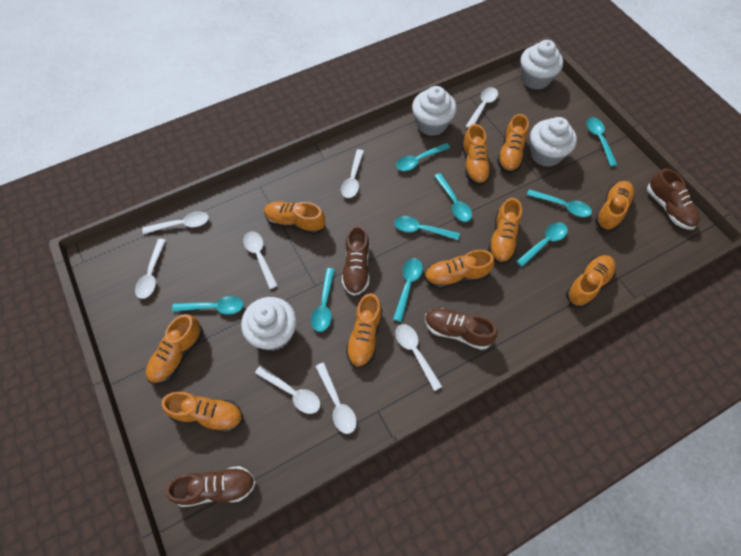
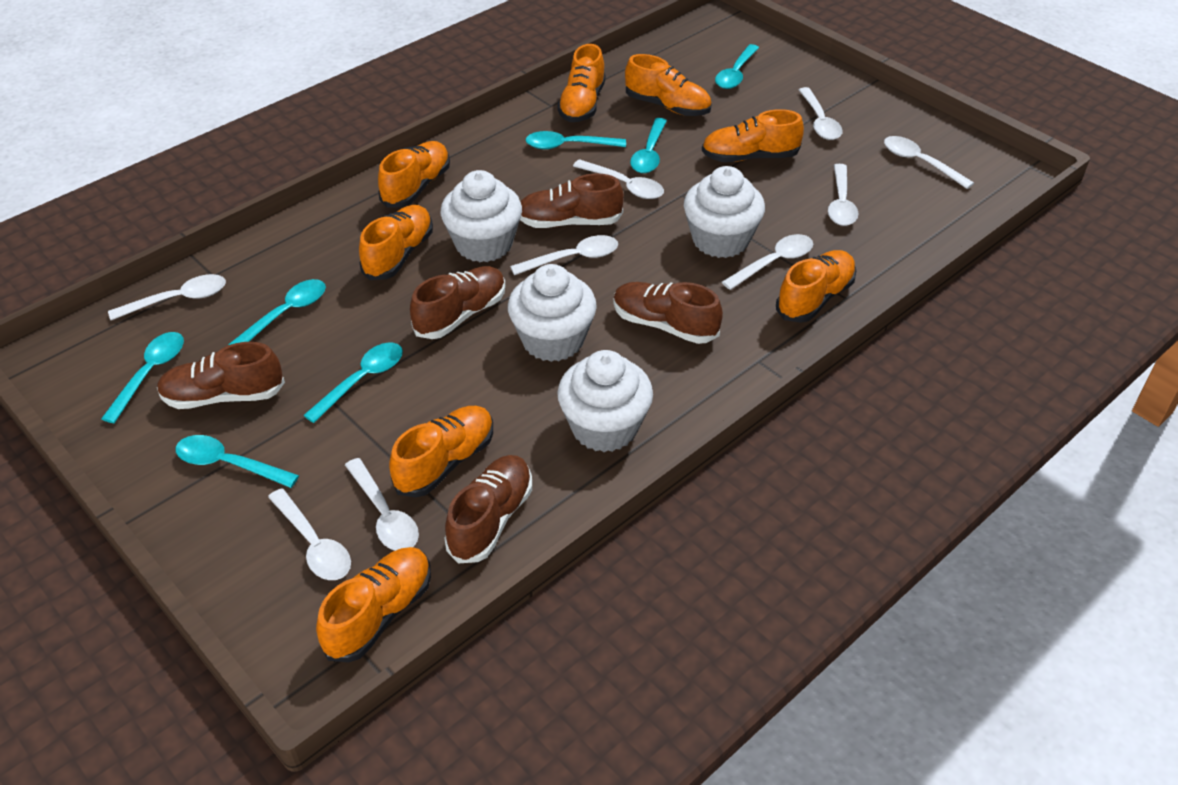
brown shoe: [165,466,256,507] [342,225,369,296] [425,308,497,350] [647,169,700,230] = 4 -> [157,342,285,409] [410,266,505,339] [445,455,532,563] [520,174,624,228] [613,282,723,344] = 5
orange shoe: [146,314,203,384] [161,392,243,433] [264,201,326,235] [346,293,382,368] [424,250,494,289] [462,124,491,186] [488,198,522,264] [497,114,529,173] [566,255,616,308] [595,181,635,231] = 10 -> [316,547,431,662] [359,205,433,280] [378,141,450,208] [389,406,493,497] [557,44,606,122] [625,54,712,116] [702,109,804,162] [776,250,856,323] = 8
turquoise spoon: [172,296,244,315] [311,268,335,332] [393,258,423,322] [394,216,460,240] [396,143,450,171] [434,173,472,222] [516,222,568,267] [527,189,592,217] [586,117,617,166] = 9 -> [101,332,184,423] [176,435,299,488] [228,279,326,345] [304,342,403,423] [526,131,626,149] [630,118,667,173] [715,44,759,89] = 7
white spoon: [135,239,166,299] [142,211,209,234] [243,231,278,289] [255,366,320,414] [315,362,357,434] [341,149,364,198] [395,324,442,391] [466,87,498,128] = 8 -> [108,274,226,320] [268,488,351,580] [345,458,419,551] [510,235,618,275] [573,159,664,199] [722,234,813,290] [799,87,843,140] [828,164,858,226] [884,136,974,189] = 9

